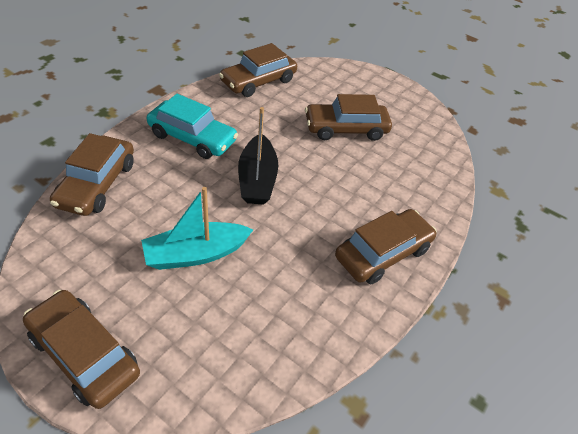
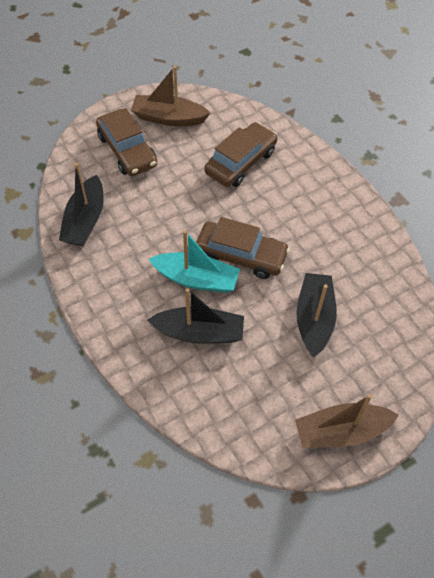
black boat: [238,107,278,205] = 1 -> [59,163,104,246] [148,288,244,344] [296,273,337,357] = 3
brown boat: none = 0 -> [131,66,210,126] [295,394,399,448] = 2
brown car: [23,290,140,409] [50,133,134,216] [219,43,297,97] [305,94,392,141] [335,209,437,285] = 5 -> [96,108,157,176] [196,217,290,279] [204,122,277,187] = 3
turquoise car: [146,94,238,159] = 1 -> none = 0

